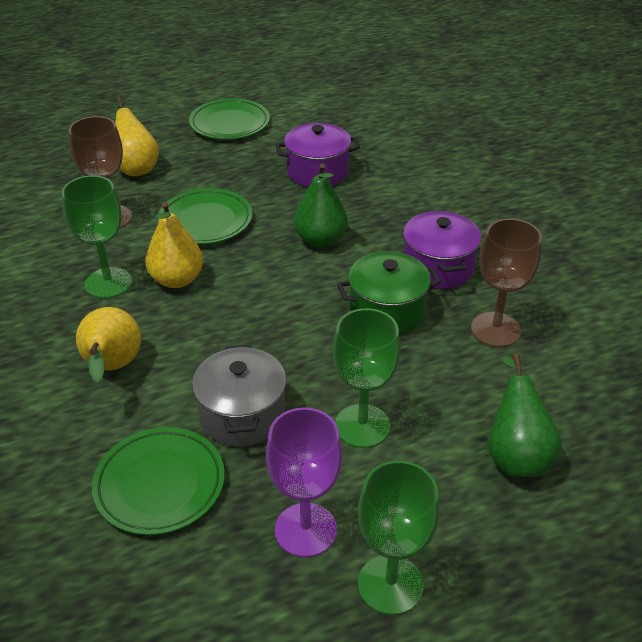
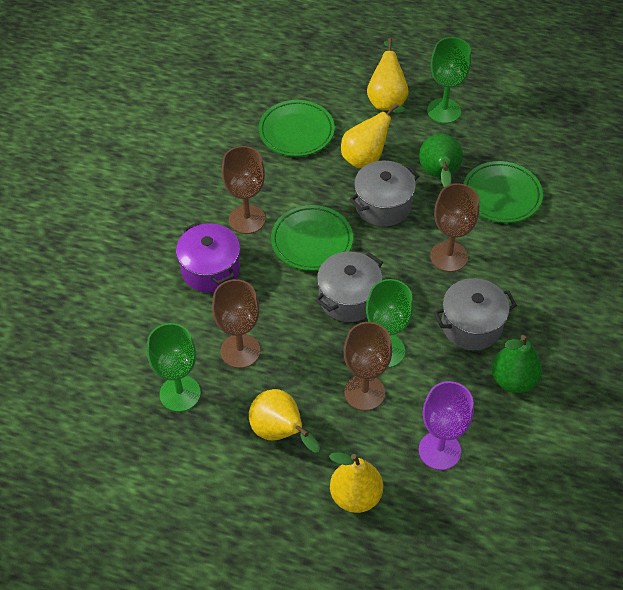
brown goblet: [69,116,132,229] [471,218,542,347] = 2 -> [212,279,260,368] [222,146,265,234] [344,322,392,411] [430,183,479,272] = 4
green pot: [337,251,441,334] = 1 -> none = 0
grey pot: [192,345,287,447] = 1 -> [316,251,383,322] [349,161,420,227] [434,278,517,350] = 3
purple pot: [275,123,360,187] [403,211,481,289] = 2 -> [176,222,240,293] = 1
yellow pear: [76,307,141,382] [113,96,159,176] [145,202,203,288] = 3 -> [249,389,320,453] [329,452,383,513] [341,103,406,168] [367,38,408,111] = 4

